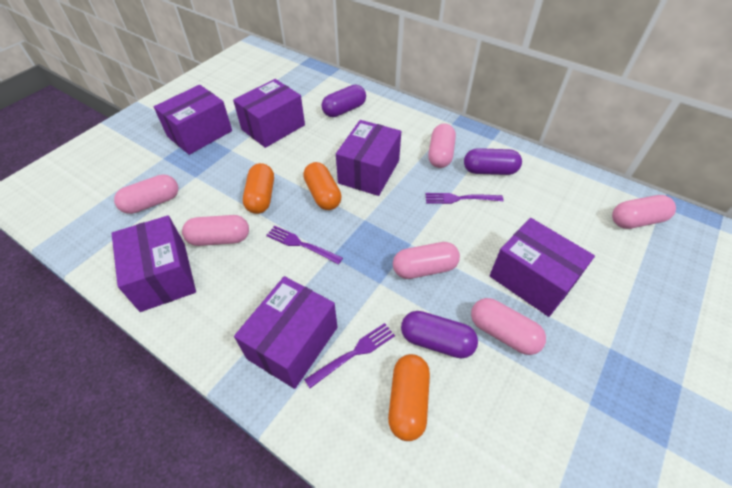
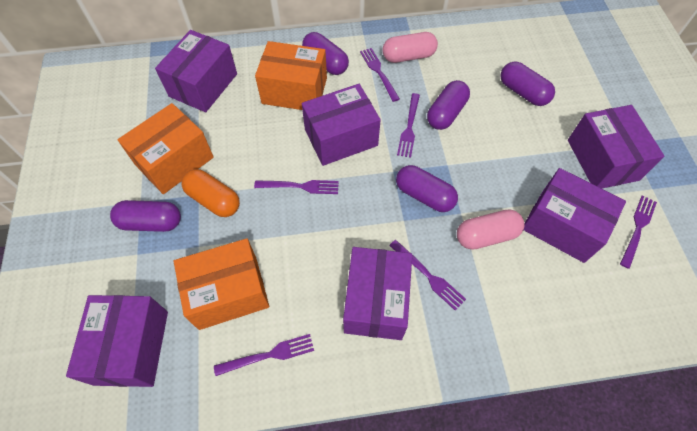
orange box: none = 0 -> [117,103,214,194] [174,238,269,330] [255,41,327,110] = 3
orange capsule: [243,163,274,214] [303,162,342,210] [388,354,430,441] = 3 -> [182,169,240,217] = 1
pink capsule: [114,174,178,214] [182,215,249,246] [393,242,460,279] [428,124,456,168] [471,298,546,355] [612,195,676,229] = 6 -> [382,32,438,63] [457,210,525,250] = 2
purple capsule: [322,85,366,117] [401,311,478,359] [464,148,522,175] = 3 -> [110,200,181,232] [302,32,349,75] [396,165,458,212] [427,80,470,130] [500,61,555,106] = 5
purple fork: [266,226,343,264] [304,323,395,388] [425,193,504,204] = 3 -> [214,334,314,376] [254,180,339,194] [360,48,400,102] [389,240,466,311] [397,93,420,158] [620,196,657,269] = 6

